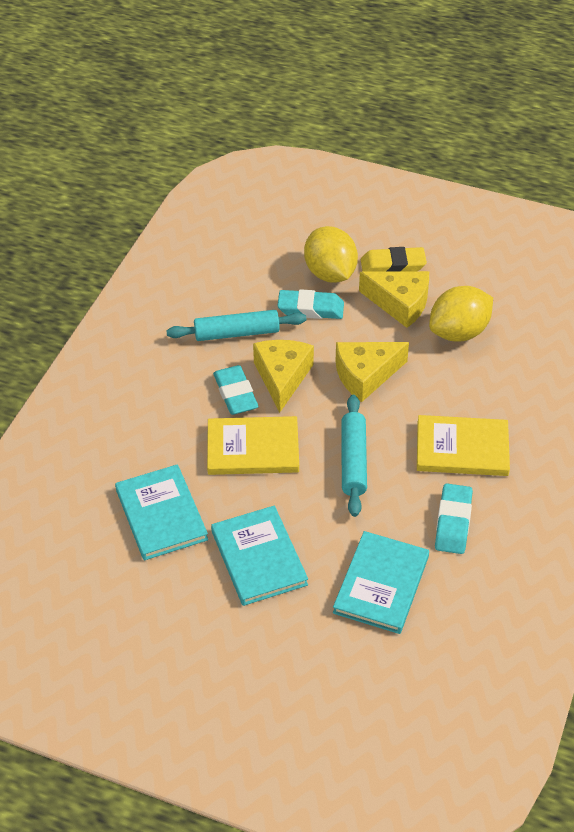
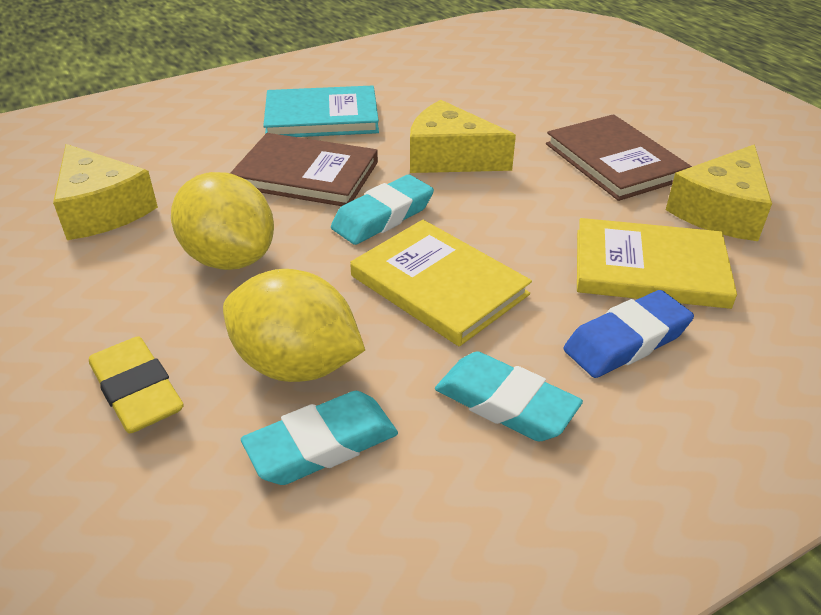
blue eraser: none = 0 -> [563,290,694,378] = 1
brown book: none = 0 -> [230,133,378,206] [546,114,692,201] = 2
turquoise book: [115,464,208,560] [211,506,308,606] [333,531,429,634] = 3 -> [263,85,379,137] = 1
turquoise rolling pin: [166,310,306,341] [341,395,367,517] = 2 -> none = 0

